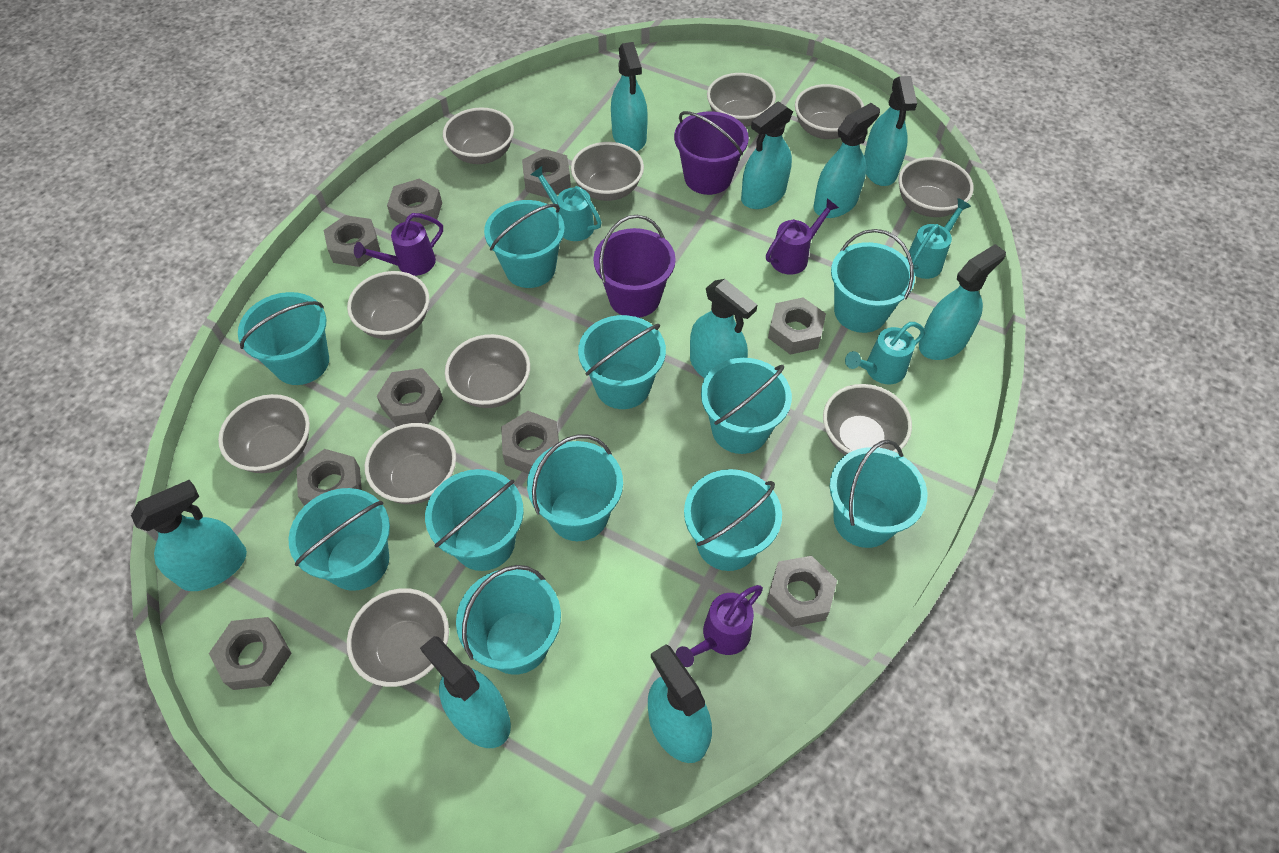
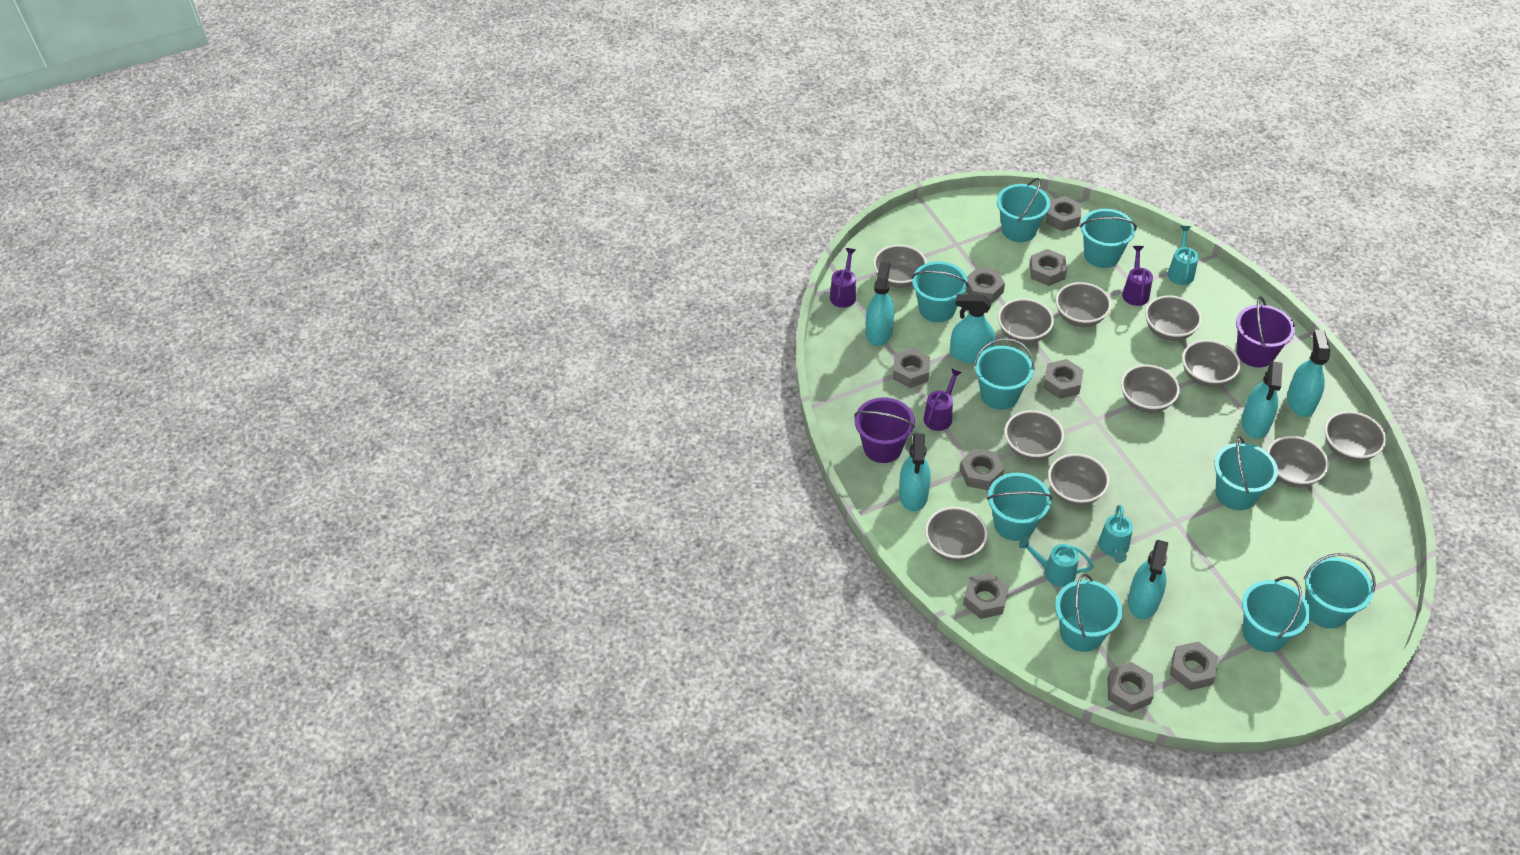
turquoise bucket: [238,292,329,385] [288,488,390,591] [425,469,524,571] [456,565,561,675] [484,200,565,288] [527,434,623,541] [578,315,666,409] [684,469,782,571] [701,358,792,454] [830,440,927,548] [831,229,915,333] = 11 -> [911,261,969,322] [974,338,1034,410] [987,473,1052,541] [997,178,1050,242] [1055,574,1122,652] [1080,209,1137,268] [1214,436,1278,510] [1242,576,1311,652] [1304,553,1376,629] = 9
turquoise spray bottle: [131,480,247,591] [420,636,511,748] [611,42,648,151] [648,644,712,763] [690,279,757,378] [741,101,793,209] [814,103,880,218] [864,76,917,186] [919,244,1006,360] = 9 -> [866,261,894,346] [899,433,931,512] [950,294,995,364] [1128,540,1168,619] [1241,361,1283,439] [1287,330,1330,417] = 6

